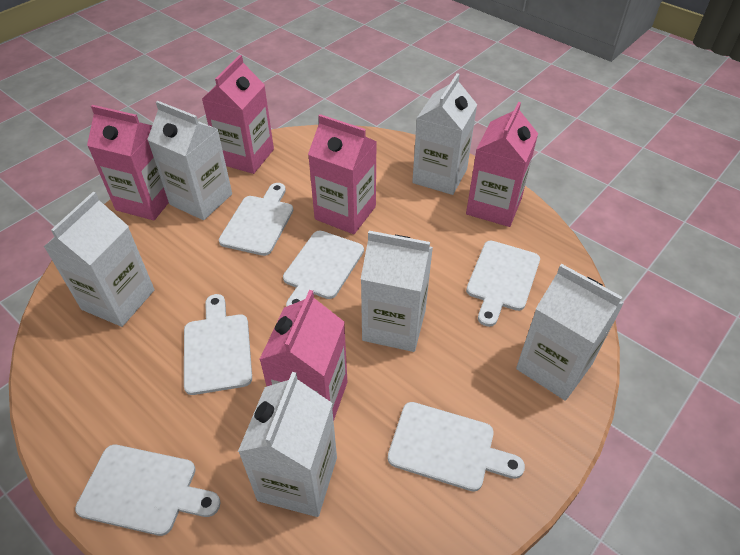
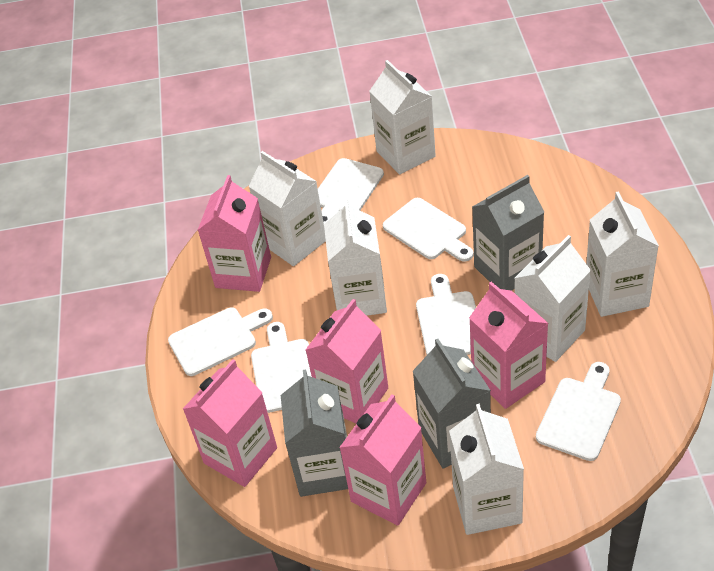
grey carton: none = 0 -> [281,369,348,497] [413,339,491,468] [472,175,544,291] = 3

